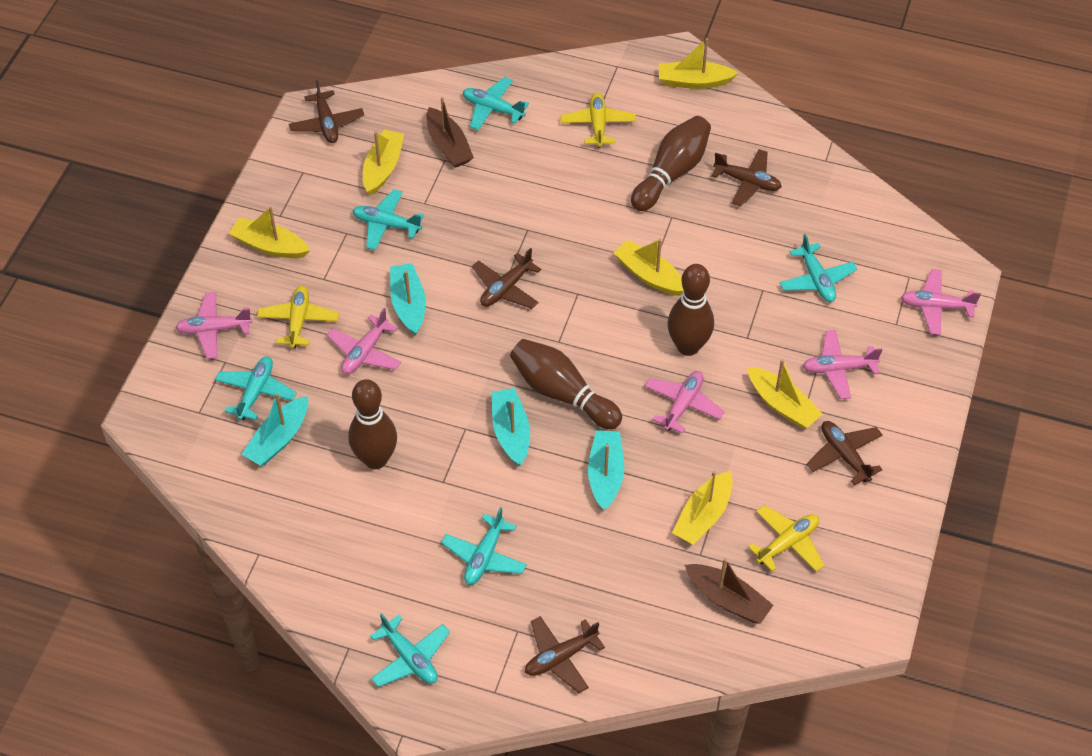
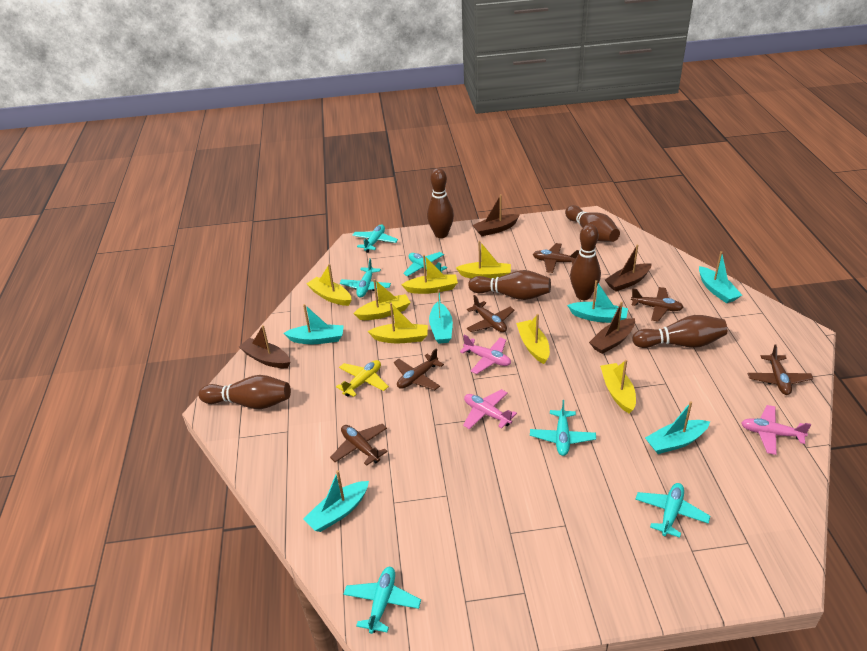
brown boat: [426,97,474,168] [685,558,773,624] = 2 -> [239,325,290,368] [472,194,520,236] [589,302,635,354] [605,244,652,292] = 4
brown bowling pin: [348,379,397,469] [510,339,622,429] [631,116,711,211] [667,264,714,356] = 4 -> [198,375,291,409] [427,168,454,238] [468,270,551,300] [565,205,620,242] [570,224,601,300] [632,315,727,348] = 6
brown plane: [289,80,364,143] [472,248,541,309] [525,616,605,693] [711,149,782,206] [807,421,883,485] = 5 -> [330,424,388,466] [394,348,444,390] [467,295,514,332] [533,243,580,273] [631,287,684,322] [747,344,813,395] = 6
pink plane: [175,292,253,359] [327,308,401,374] [644,371,725,434] [803,330,882,399] [901,269,981,335] = 5 -> [460,335,511,374] [463,389,517,429] [741,405,811,455] = 3
turquoise boat: [242,393,308,466] [390,263,426,335] [492,388,530,466] [588,430,624,510] = 4 -> [284,304,344,344] [303,470,369,532] [429,289,453,344] [567,280,628,323] [645,401,710,454] [699,251,742,303] = 6
yellow boat: [229,207,310,258] [363,130,404,195] [614,239,684,296] [659,38,738,89] [672,471,733,545] [747,359,823,428] = 6 -> [307,264,352,306] [353,279,411,320] [368,303,428,343] [402,255,458,294] [456,241,511,279] [516,314,550,364] [600,360,636,413] = 7
yellow plane: [257,286,339,349] [560,93,636,148] [748,505,824,572] = 3 -> [336,360,389,397] = 1

